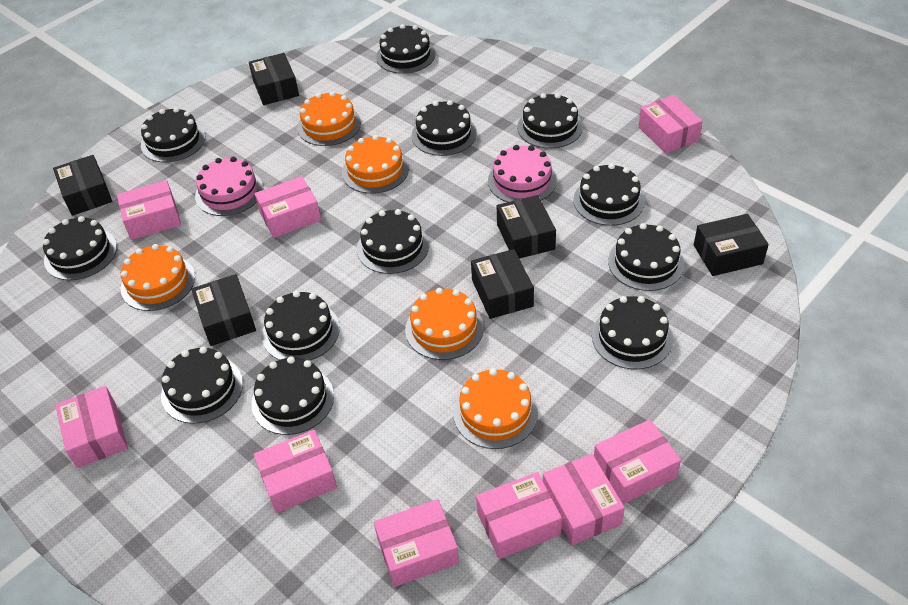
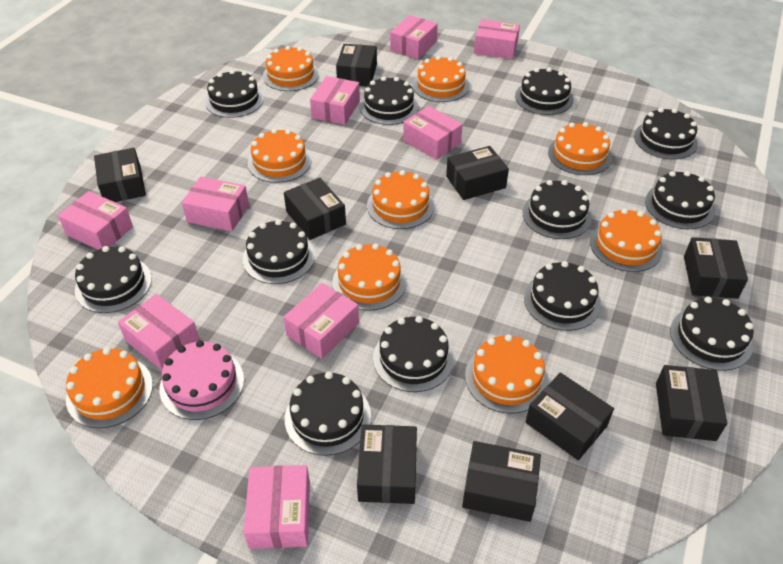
black box: [53,155,112,216] [191,274,256,346] [249,53,299,105] [471,249,534,319] [497,195,556,259] [694,214,769,276] = 6 -> [94,148,146,202] [284,178,346,240] [336,44,377,87] [357,424,417,504] [446,146,509,200] [462,441,541,522] [526,373,614,460] [656,365,727,441] [684,237,748,299] = 9
orange cake: [121,244,195,311] [297,91,361,146] [342,135,409,194] [405,288,484,360] [453,368,538,449] = 5 -> [66,348,153,428] [248,129,312,183] [263,46,319,91] [332,243,407,311] [367,170,434,229] [413,56,469,102] [465,334,549,413] [548,122,612,175] [590,208,663,272] = 9
pink cake: [195,157,263,216] [488,145,557,202] = 2 -> [159,340,244,420] = 1

